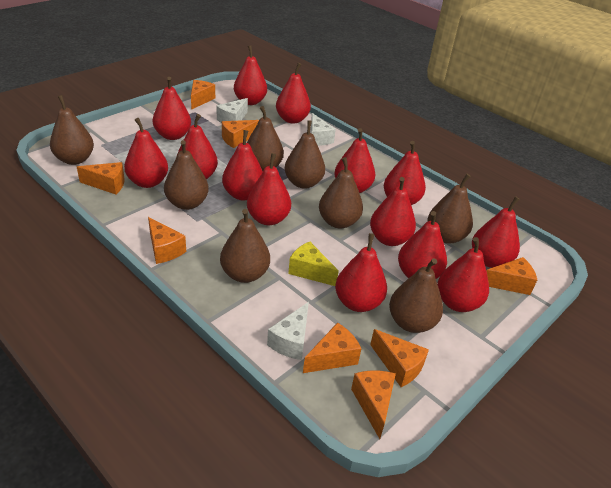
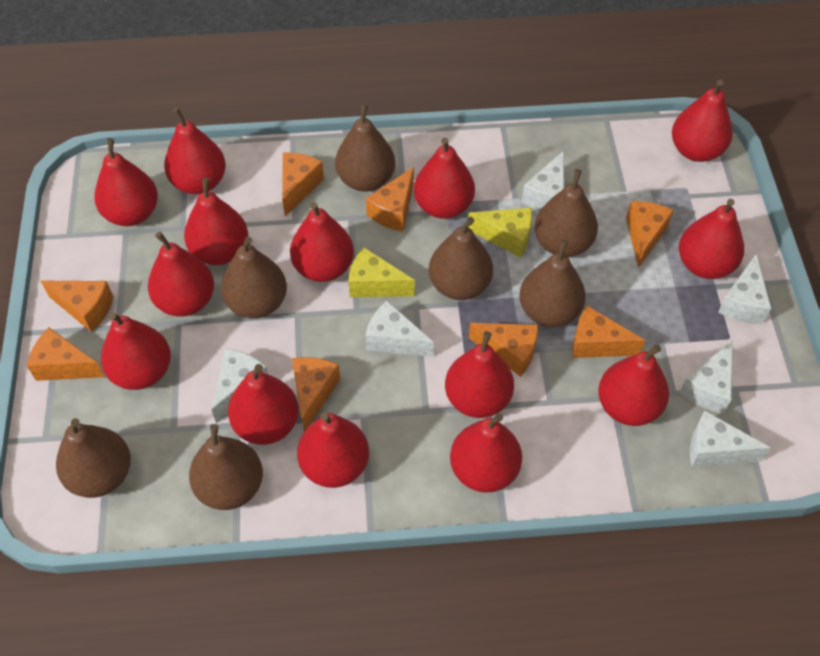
brown pear: [50,95,94,165] [164,140,209,210] [220,209,270,283] [247,106,284,171] [285,120,325,189] [319,157,363,229] [389,258,443,333] [427,174,473,243] = 8 -> [56,418,131,498] [189,424,263,510] [221,237,287,318] [335,103,395,192] [429,217,493,300] [519,239,586,327] [534,169,598,257] = 7
white cheese: [216,98,248,123] [267,302,309,360] [311,113,336,146] = 3 -> [211,349,268,424] [365,301,434,357] [522,152,564,211] [679,340,733,414] [690,411,770,467] [718,255,771,324] = 6
yellow cheese: [288,242,339,286] = 1 -> [348,247,415,298] [468,207,532,258] = 2

